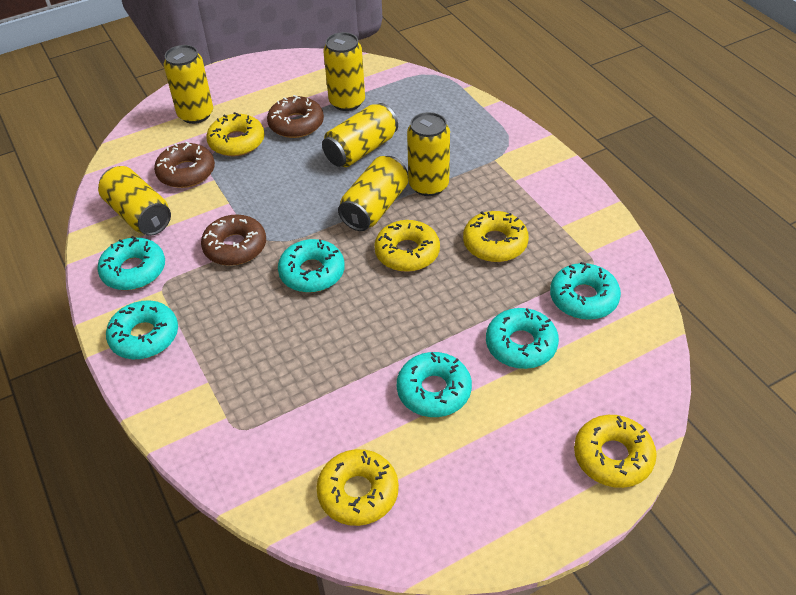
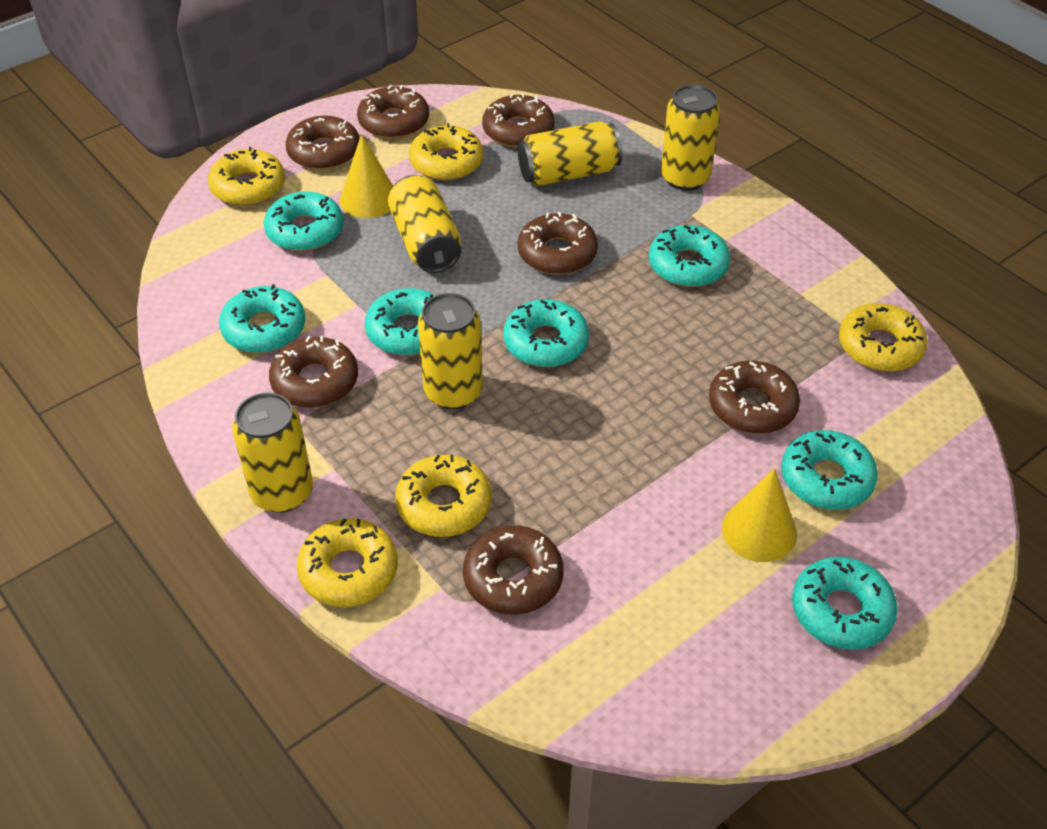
brown donut: [154,142,215,188] [201,214,266,266] [267,95,324,138] = 3 -> [269,336,358,408] [285,116,359,170] [357,85,429,139] [463,525,564,615] [482,93,555,148] [518,212,598,275] [709,361,800,434] = 7
turquoise donut: [97,236,165,290] [106,300,178,360] [278,239,345,293] [397,352,472,417] [486,308,559,369] [550,262,621,320] = 6 -> [219,284,305,353] [264,191,343,251] [365,288,435,355] [503,299,589,367] [649,225,730,287] [781,430,878,510] [792,557,898,650] = 7
yellow can: [98,166,171,236] [164,45,213,124] [322,103,398,167] [323,32,365,111] [338,156,408,231] [407,112,450,196] = 6 -> [232,393,313,513] [387,175,461,273] [418,293,483,409] [518,121,622,186] [661,85,720,191] = 5
yellow cone: none = 0 -> [340,134,393,218] [722,468,797,562] = 2

